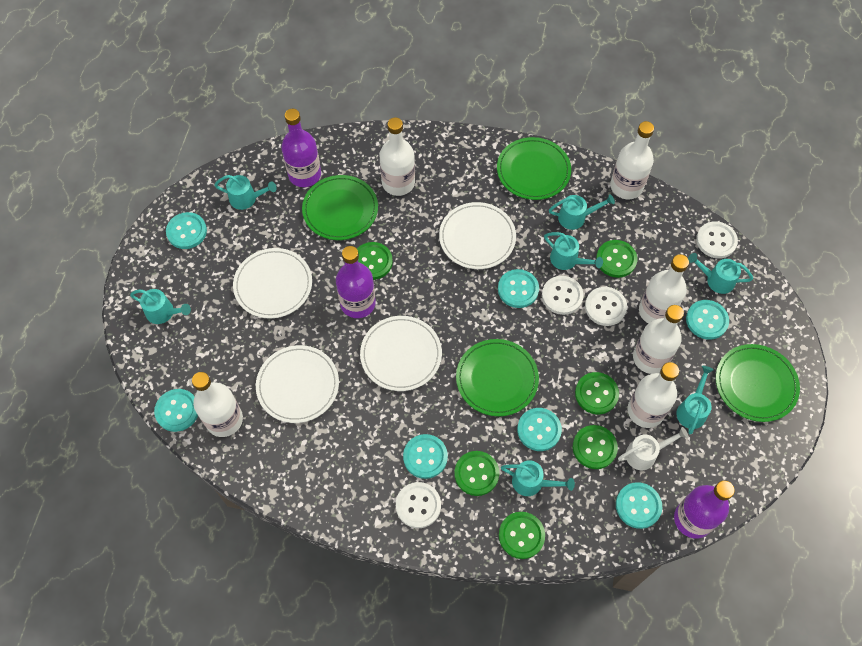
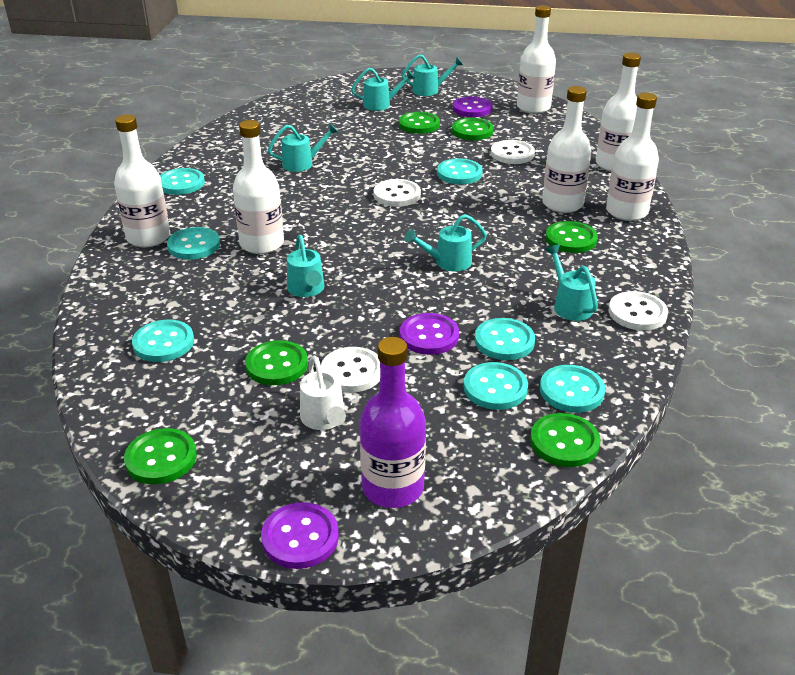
green plate: [302,175,378,240] [456,339,539,416] [497,137,571,200] [716,344,800,422] = 4 -> none = 0
purple bottle: [281,109,321,187] [336,246,376,318] [674,481,735,538] = 3 -> [360,337,426,508] = 1
purple button: none = 0 -> [261,502,339,569] [400,313,459,355] [453,96,493,117] = 3
turquoise watering can: [130,289,191,324] [214,175,277,210] [501,460,575,496] [544,232,603,270] [549,194,615,230] [676,366,714,434] [688,253,753,294] = 7 -> [268,123,338,172] [287,235,324,297] [351,68,415,111] [401,54,463,96] [404,214,487,271] [545,245,598,321] = 6
white plate: [233,248,312,319] [256,345,339,423] [360,316,442,391] [439,202,516,269] = 4 -> none = 0

